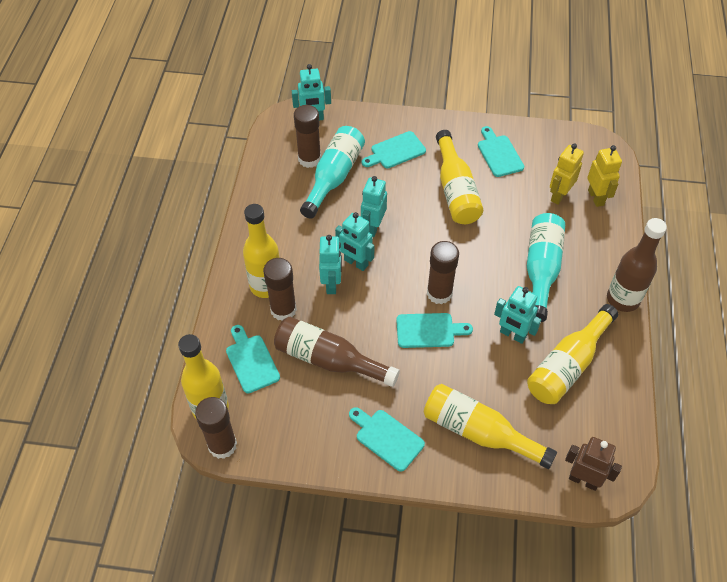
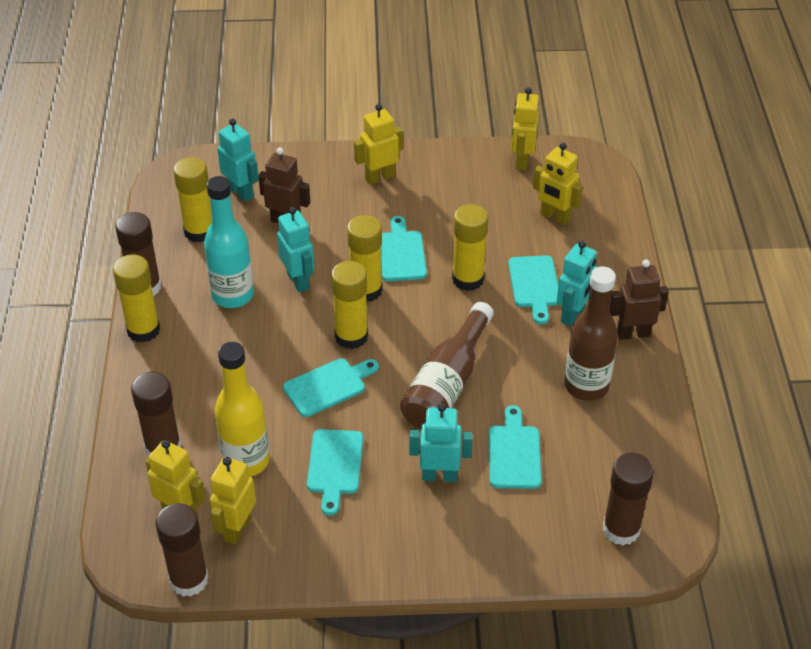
brown robot: [565,437,622,491] = 1 -> [258,147,310,224] [610,260,669,340] = 2
turquoise bottle: [300,126,365,219] [527,213,565,322] = 2 -> [204,176,254,308] = 1
turquoise robot: [292,64,331,120] [319,235,342,294] [335,212,374,271] [361,176,387,237] [494,286,541,344] = 5 -> [217,119,259,202] [277,207,314,292] [409,403,473,482] [557,240,597,326] = 4
yellow bottle: [178,334,229,420] [243,204,279,298] [424,384,557,469] [436,130,483,224] [527,304,618,404] = 5 -> [215,342,270,477] = 1
yellow glue stick: none = 0 -> [113,255,160,343] [173,157,212,242] [331,261,368,349] [347,215,383,302] [452,204,488,291] = 5
yellow robot: [550,143,584,205] [587,145,622,207] = 2 -> [146,440,205,515] [210,457,256,545] [354,104,403,185] [511,87,539,171] [533,142,583,225] = 5

